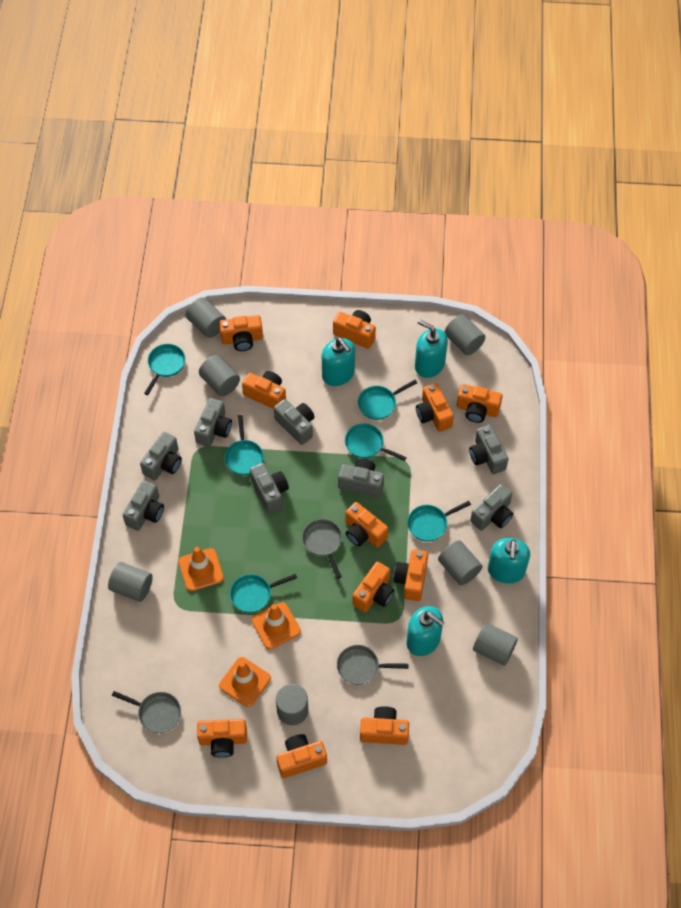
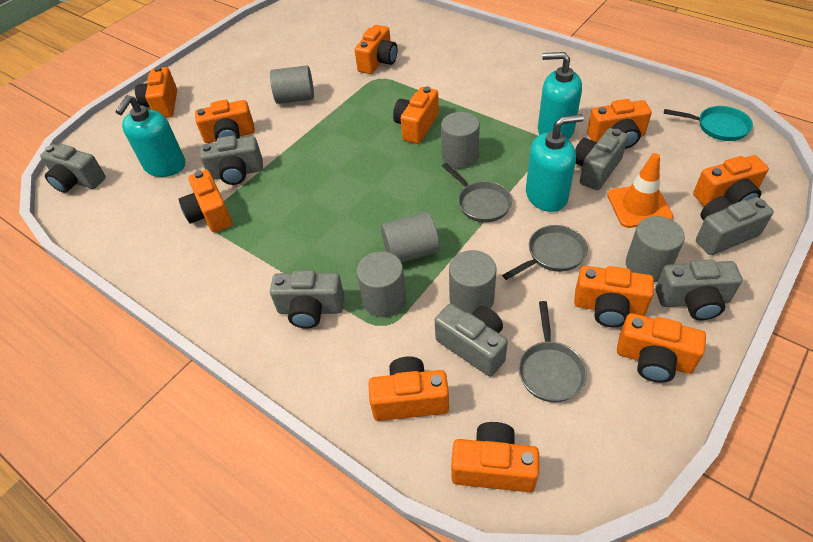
grey camera: [123,480,164,531] [140,432,182,481] [194,398,232,447] [250,463,289,513] [274,399,315,445] [338,459,384,497] [469,425,508,474] [470,484,513,531] = 8 -> [40,144,106,193] [200,136,263,185] [270,270,344,329] [435,303,508,377] [575,128,628,190] [655,259,743,320] [696,196,774,255] = 7
grey cylinder: [108,562,153,602] [186,297,226,338] [199,355,240,396] [276,684,308,725] [438,540,483,585] [445,314,486,355] [473,623,518,666] = 7 -> [270,65,314,104] [356,251,406,317] [381,212,440,263] [441,112,480,169] [449,250,496,314] [626,216,685,282] = 6
orange traffic cone: [178,547,224,591] [219,657,271,707] [251,602,301,650] = 3 -> [607,153,673,228] = 1
turquoise pan: [144,344,185,395] [225,415,264,475] [230,574,297,613] [345,424,407,461] [358,380,417,420] [407,501,471,542] = 6 -> [664,106,753,141] = 1
turquoise soap dispenser: [322,337,355,386] [407,606,444,656] [415,319,448,378] [488,538,530,584] = 4 -> [116,95,185,177] [526,114,584,212] [538,52,582,140] = 3

